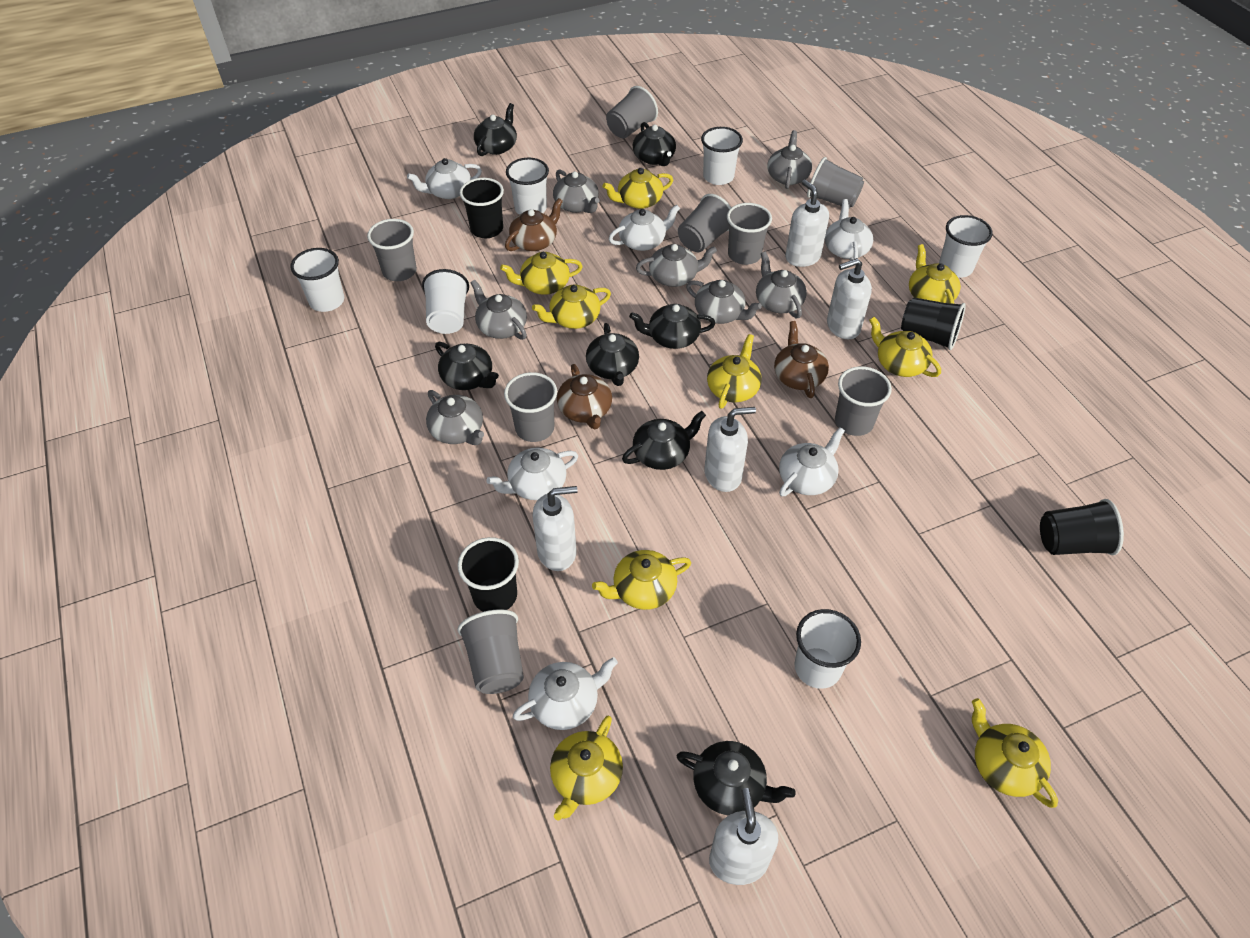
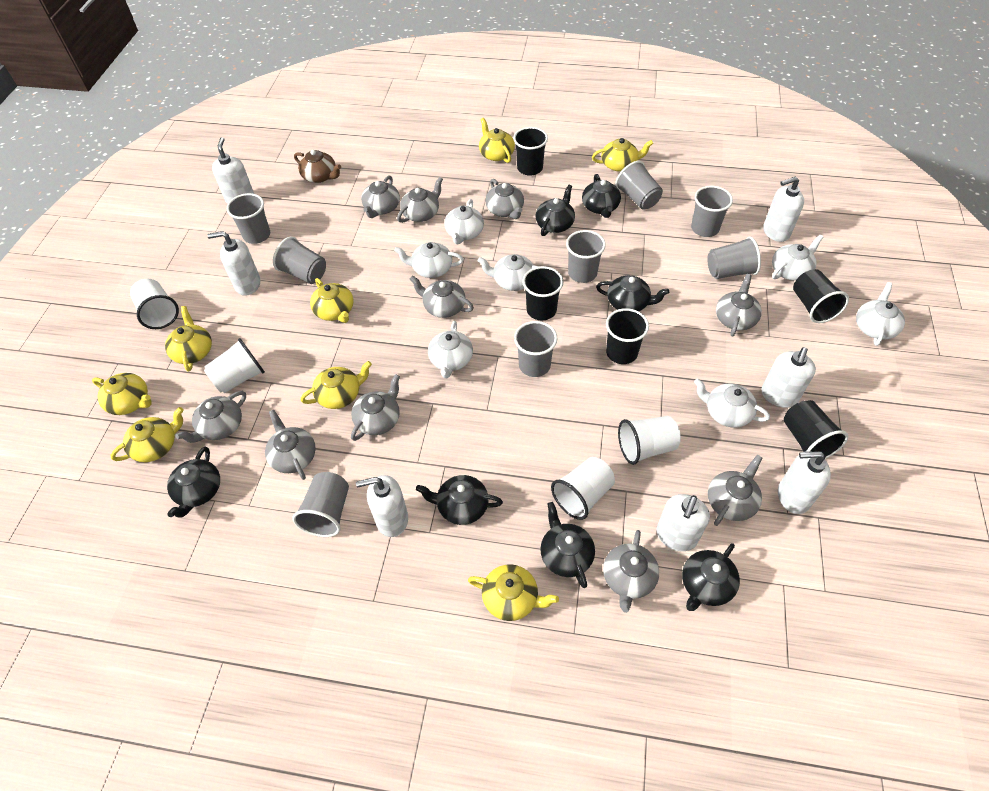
black cup: [458,537,519,612] [460,178,504,238] [901,297,966,350] [1040,499,1124,555] = 4 -> [513,127,548,176] [522,266,563,321] [606,308,649,364] [784,400,849,459] [793,269,849,323] = 5
brown teapot: [505,198,563,251] [557,364,612,429] [774,321,829,398] = 3 -> [294,150,341,183] = 1
grey teapot: [426,390,484,445] [471,280,527,340] [553,169,599,213] [636,244,717,287] [686,280,762,324] [756,252,807,318] [767,130,812,189] = 7 -> [175,391,246,443] [265,410,316,480] [351,374,400,441] [361,175,400,218] [397,177,443,223] [410,275,474,318] [485,179,524,219] [603,530,659,613] [708,455,763,526] [716,274,762,337] = 10
white cup: [290,248,344,312] [422,269,469,334] [506,158,549,215] [701,127,743,185] [794,609,861,689] [939,215,993,278] = 6 -> [130,279,179,329] [204,338,265,393] [551,457,615,520] [618,416,681,465] = 4
white soap dispenser: [532,486,578,571] [704,407,756,492] [709,788,778,885] [785,180,829,267] [827,258,872,339] = 5 -> [207,231,260,296] [212,137,254,204] [356,475,408,537] [657,494,710,551] [761,347,816,408] [763,176,804,242] [778,451,831,514] = 7
white teapot: [407,158,482,199] [486,447,578,500] [513,657,618,730] [609,205,680,251] [779,427,845,496] [825,199,873,261] = 6 -> [394,242,464,278] [428,321,473,378] [444,199,484,244] [477,254,539,291] [694,379,770,428] [772,234,824,281] [856,282,905,346] = 7
yellow teapot: [500,252,583,295] [532,285,611,329] [550,716,623,821] [592,550,691,610] [603,168,673,209] [707,334,762,409] [869,317,941,377] [909,244,961,304] [972,698,1058,808] = 9 -> [92,373,152,415] [110,407,184,462] [165,306,212,372] [301,361,372,409] [310,278,354,323] [468,564,559,621] [479,118,515,163] [592,138,653,171] = 8

